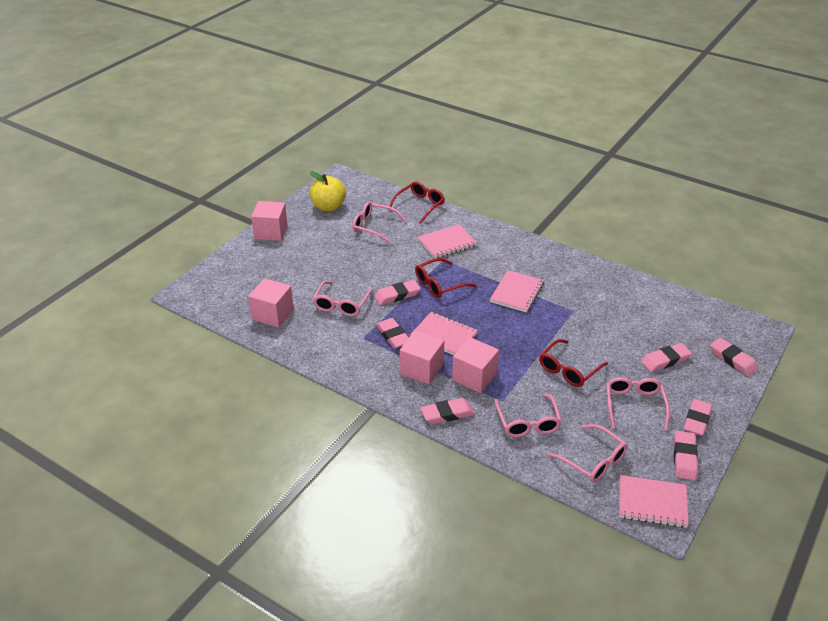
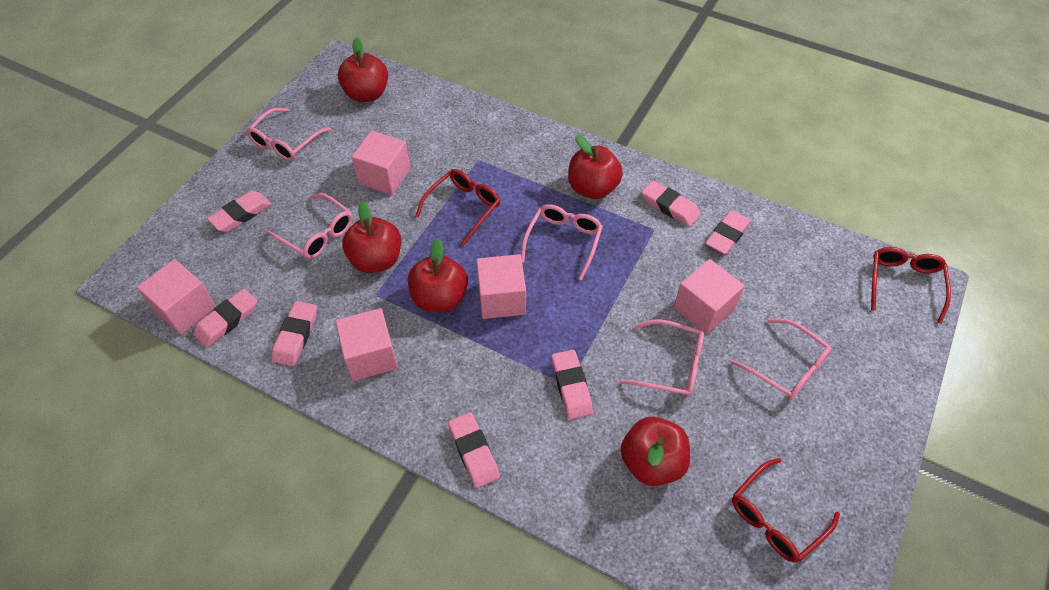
pink cube: [248,278,294,328] [251,201,288,241] [399,330,444,384] [452,337,499,393] = 4 -> [137,259,216,335] [335,308,398,381] [352,130,411,195] [476,254,526,319] [674,259,745,335] = 5
pink notebook: [410,312,478,355] [418,224,477,259] [490,270,544,313] [619,475,689,528] = 4 -> none = 0
red apple: none = 0 -> [338,37,388,102] [342,201,401,273] [408,238,468,312] [568,135,623,199] [621,417,690,486] = 5
yellow apple: [310,171,346,211] = 1 -> none = 0

